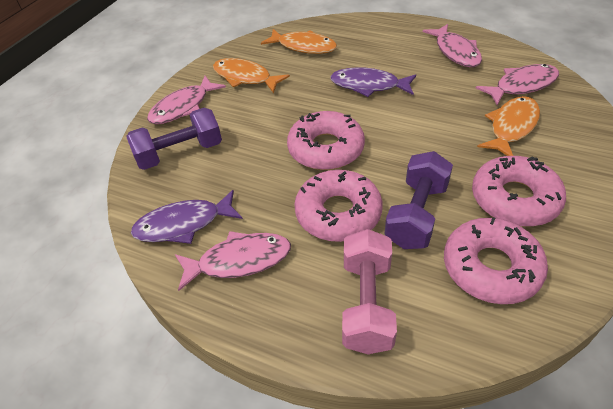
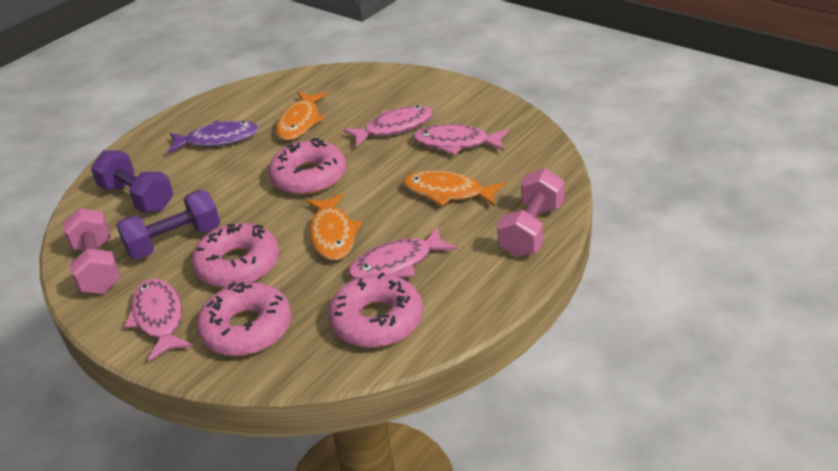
pink dumbbell: [342,229,397,354] = 1 -> [62,208,121,294] [497,168,565,257] = 2
purple fish: [131,190,243,244] [330,67,416,97] = 2 -> [168,121,259,153] = 1

